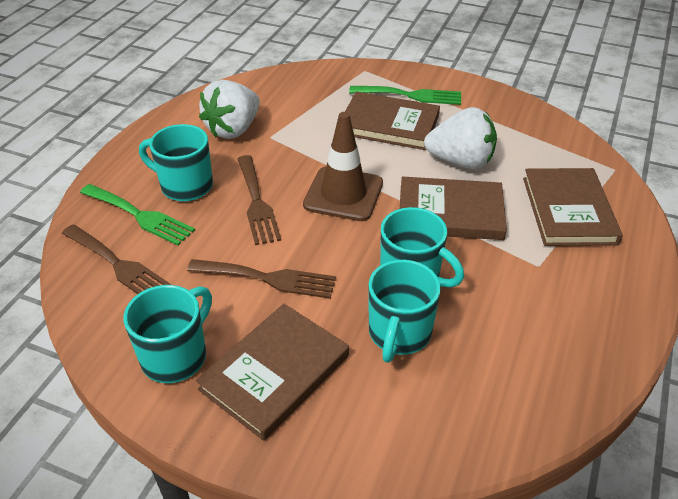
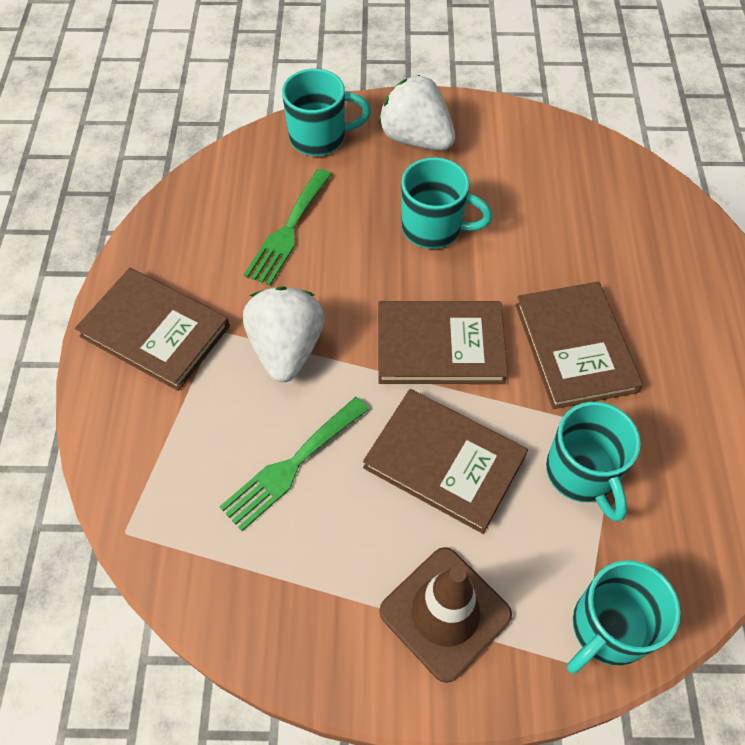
brown fork: [62,224,172,294] [187,259,336,299] [238,155,281,245] = 3 -> none = 0

